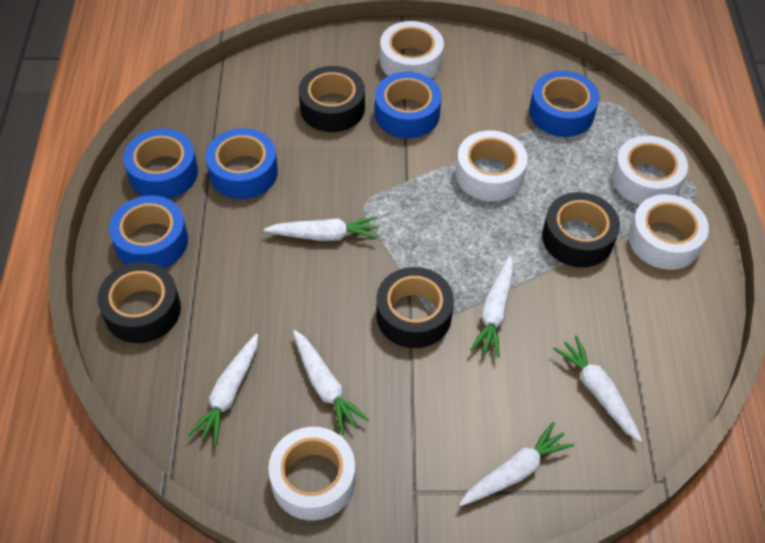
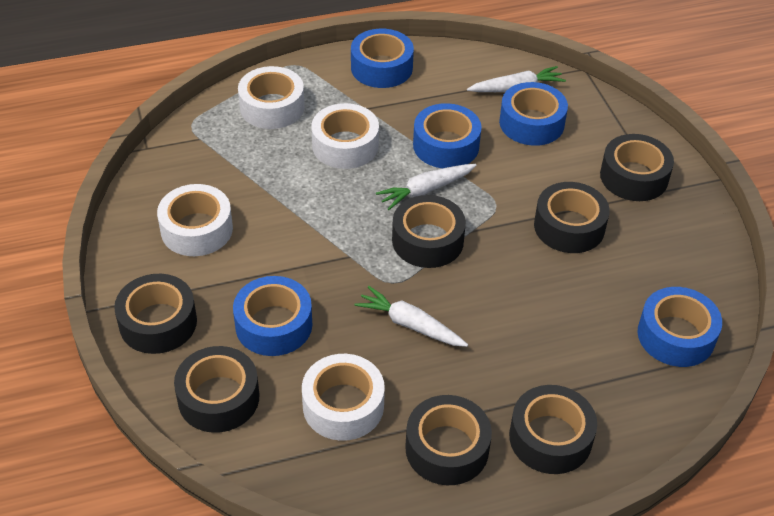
black tape: [98,262,181,343] [299,66,365,132] [376,267,454,348] [542,192,620,267] = 4 -> [114,274,197,354] [174,346,259,433] [392,195,466,268] [405,395,492,485] [509,385,597,474] [534,182,610,253] [600,134,674,201] = 7
white carrot: [188,334,258,446] [264,216,379,241] [293,330,369,435] [459,422,574,506] [470,256,514,358] [553,336,642,442] = 6 -> [354,286,468,347] [376,164,477,210] [467,66,566,92] = 3
white tape: [268,427,356,521] [380,21,444,79] [456,130,528,201] [612,136,688,205] [629,194,709,270] = 5 -> [157,184,233,256] [238,66,304,129] [302,354,385,441] [311,103,379,169] = 4

